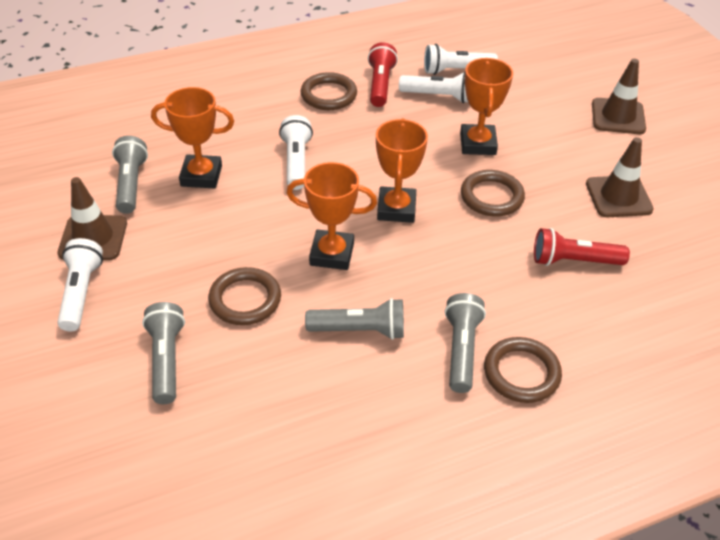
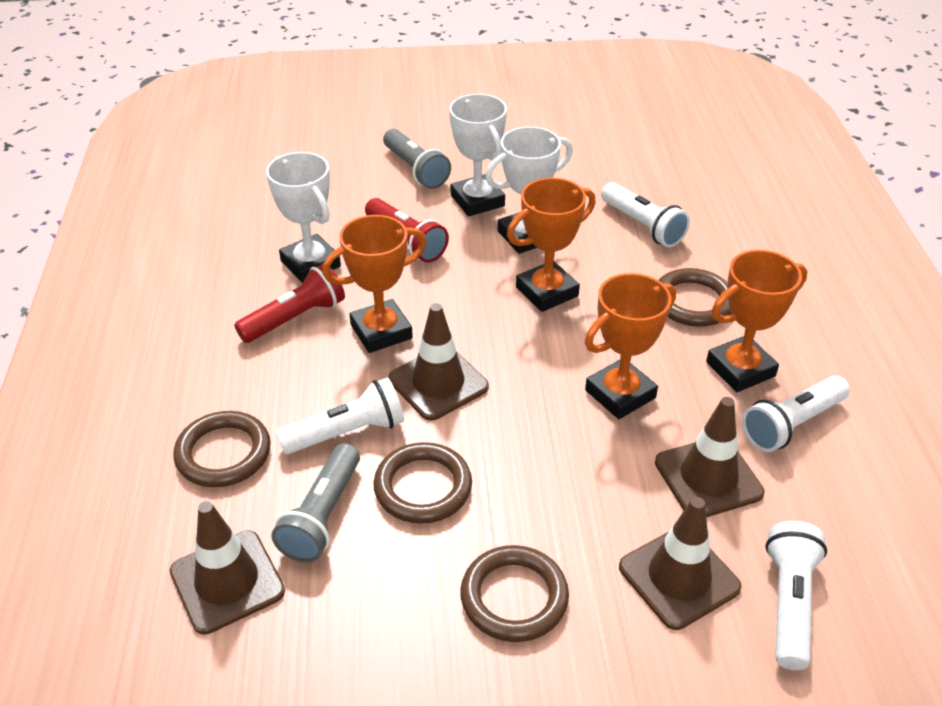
brown traffic cone: [57,177,127,260] [586,137,654,217] [592,59,646,134] = 3 -> [170,501,285,635] [388,303,489,420] [619,497,742,630] [655,397,765,517] = 4
grey flashlight: [112,136,148,214] [142,302,185,404] [305,298,404,340] [445,293,486,393] = 4 -> [271,443,360,563] [383,129,451,189] = 2
white trophy: none = 0 -> [266,152,341,283] [449,94,507,216] [485,126,573,254] = 3

